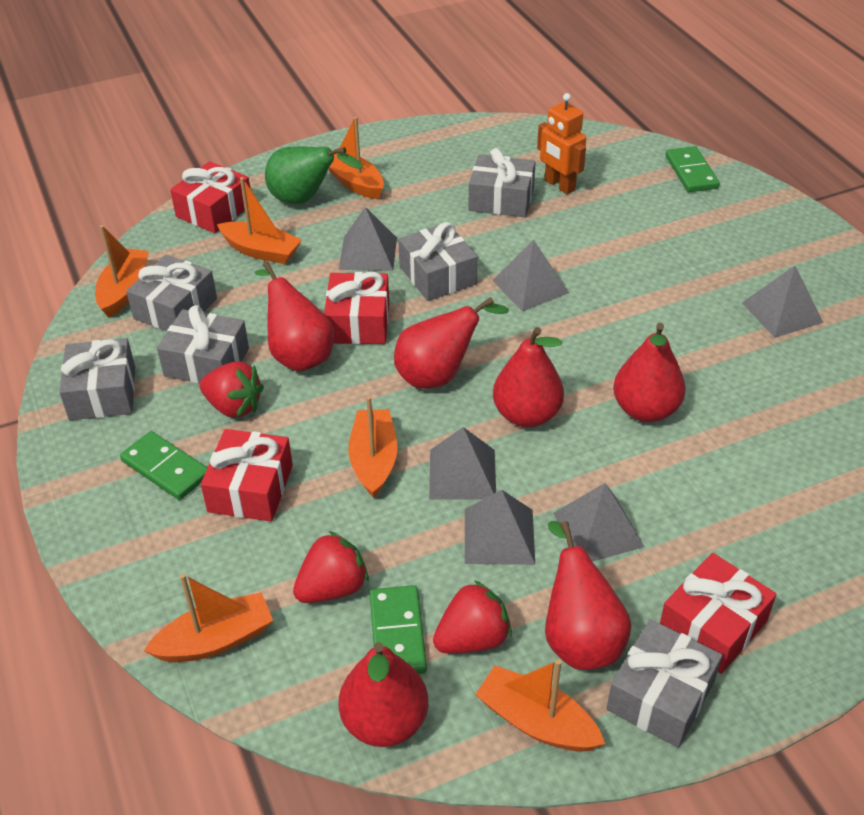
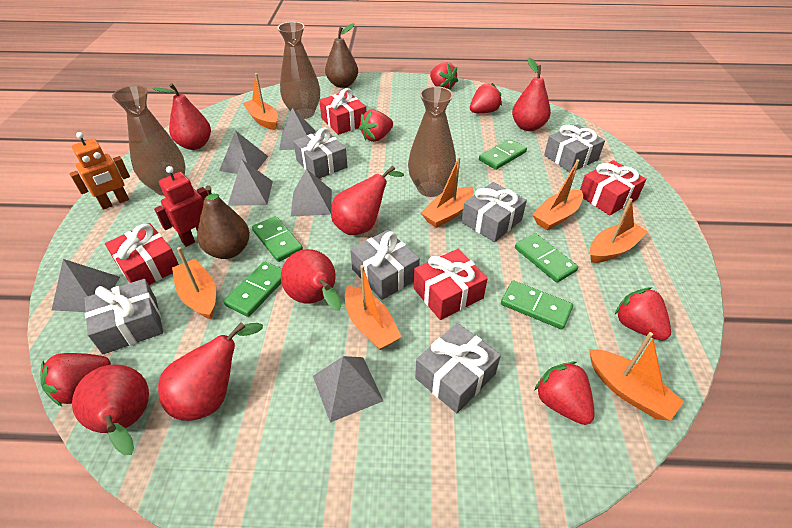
brown pear: none = 0 -> [197,186,250,259] [325,23,358,88] = 2
brown vase: none = 0 -> [112,85,186,196] [277,22,320,119] [408,86,456,197] = 3
green domino: [120,431,208,500] [370,585,427,674] [666,146,720,192] = 3 -> [224,261,282,317] [252,216,303,262] [479,139,527,170] [501,280,573,329] [515,233,578,283] = 5
green pear: [265,146,363,204] = 1 -> none = 0
orange boat: [95,225,149,318] [144,574,273,662] [217,177,302,264] [328,117,384,199] [348,396,398,498] [475,659,605,752] = 6 -> [172,247,216,319] [242,73,278,130] [345,265,402,350] [421,157,474,228] [532,159,583,230] [589,332,684,421] [590,198,648,263] = 7
red robot: none = 0 -> [154,166,208,247] = 1
red strawberry: [199,361,264,418] [293,531,369,603] [433,580,512,653] = 3 -> [40,353,111,407] [359,110,393,142] [430,62,458,90] [470,83,502,113] [534,362,595,425] [615,288,671,341] = 6

